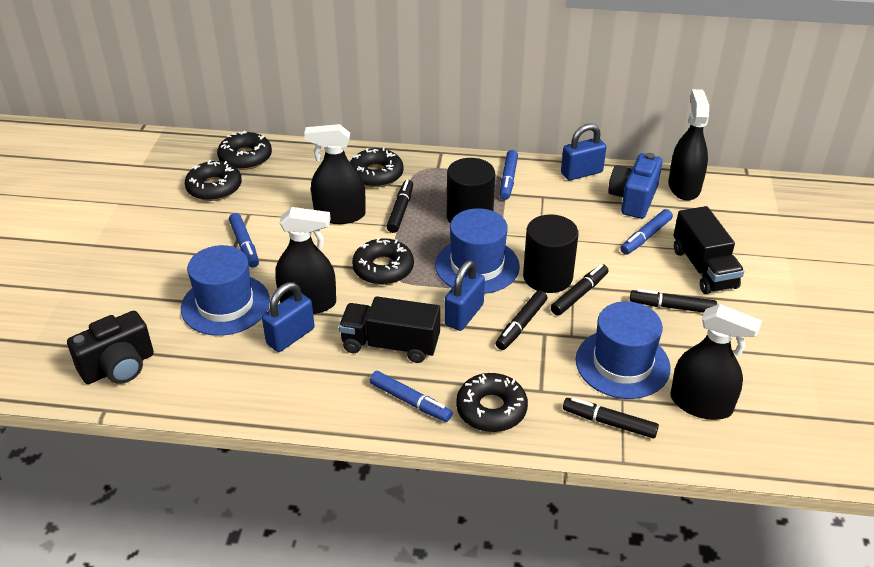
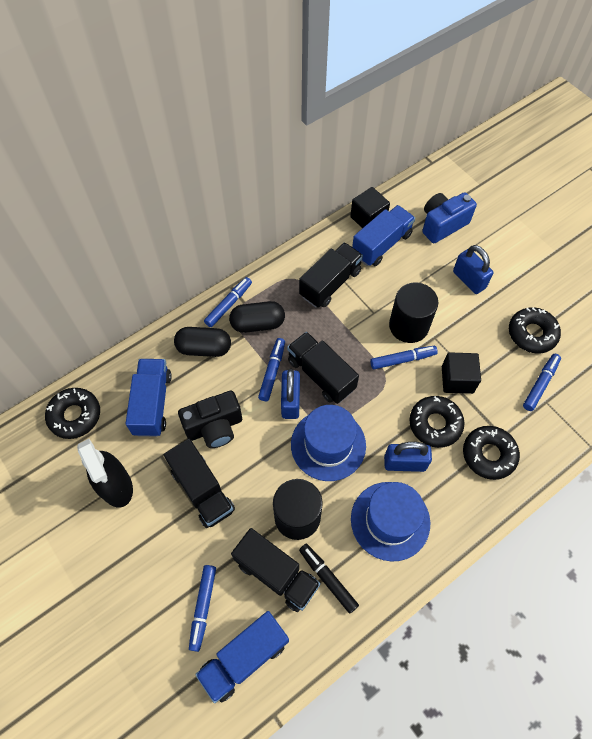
black capsule: none = 0 -> [174,327,231,357] [229,301,285,333] = 2
black cube: none = 0 -> [350,187,390,228] [442,352,481,394] = 2
black donut: [185,160,242,201] [217,131,272,170] [350,148,404,187] [352,238,414,285] [456,373,528,432] = 5 -> [45,388,100,439] [409,396,465,448] [463,426,520,480] [509,307,561,353] = 4
black marker: [386,180,413,233] [496,290,547,350] [551,264,608,316] [563,397,659,438] [630,289,717,313] = 5 -> [299,544,359,614] = 1
black spray bottle: [275,207,336,314] [304,124,366,224] [668,89,709,200] [670,304,762,420] = 4 -> [77,439,133,508] = 1
black truck: [339,296,440,363] [673,206,745,294] = 2 -> [164,439,235,528] [231,528,320,612] [287,332,359,404] [299,242,363,308] = 4
blue hat: [181,245,270,336] [435,208,520,294] [576,301,671,399] = 3 -> [291,405,366,481] [351,482,430,562] = 2
blue marker: [229,213,259,268] [370,371,452,422] [500,150,518,200] [620,209,673,255] = 4 -> [189,565,216,652] [204,277,252,327] [258,338,285,401] [370,346,438,369] [523,354,561,411] = 5
blue truck: none = 0 -> [125,359,172,437] [195,611,289,703] [352,205,415,266] = 3

